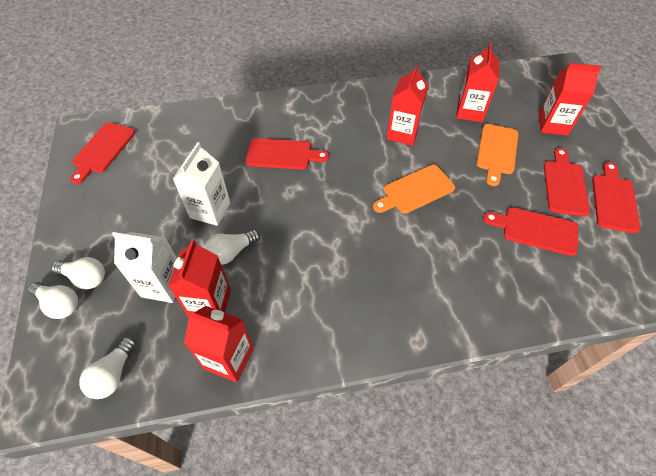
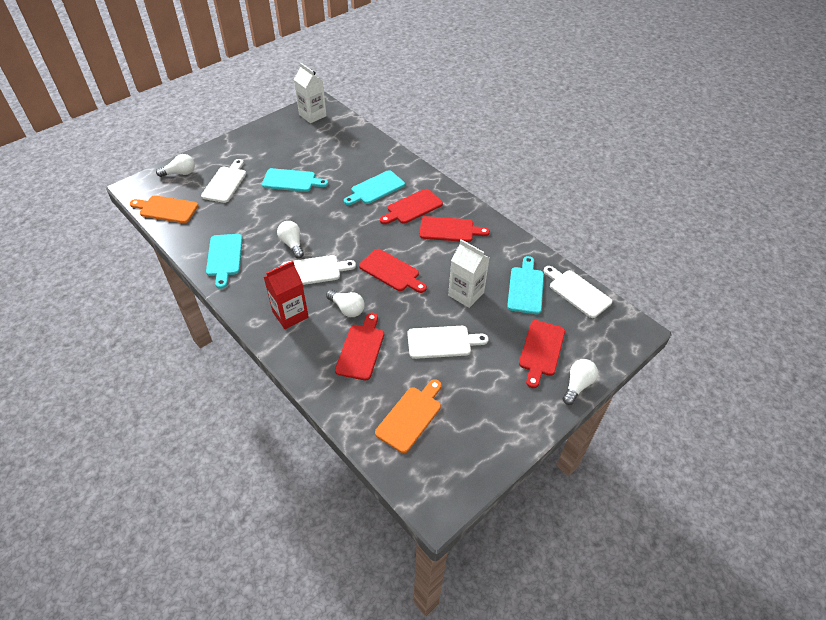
red carton: [168,239,231,317] [184,306,254,383] [386,64,428,146] [456,43,499,122] [538,63,602,136] = 5 -> [264,261,309,329] = 1
turquoise cutting board: none = 0 -> [206,234,243,289] [262,168,328,192] [344,170,405,205] [507,256,544,314] = 4
white cutting board: none = 0 -> [201,159,246,203] [281,255,356,285] [407,326,489,359] [544,266,612,318] = 4

